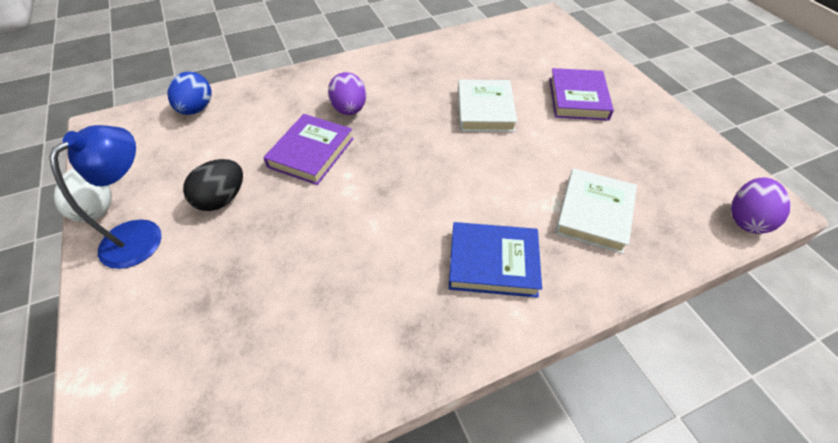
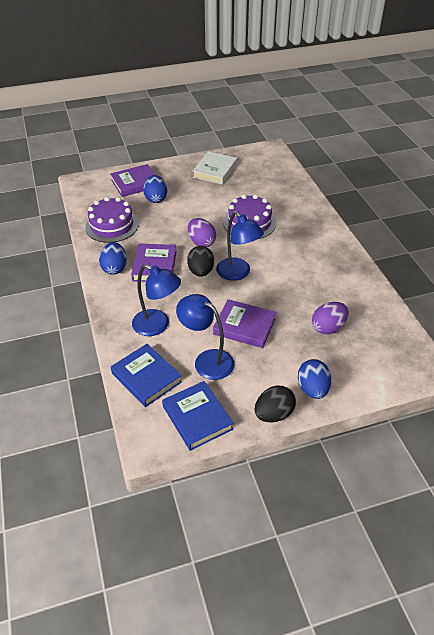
black egg: [183,159,243,211] = 1 -> [187,246,214,277] [254,385,296,423] = 2
blue book: [449,222,542,298] = 1 -> [111,344,182,407] [162,381,233,451] = 2
blue egg: [168,72,212,115] = 1 -> [99,242,127,275] [143,175,167,203] [298,359,332,399] = 3
blue lamp: [49,125,162,269] = 1 -> [132,264,181,336] [176,294,234,380] [216,212,264,281] = 3
purple book: [263,114,354,185] [549,68,614,121] = 2 -> [110,164,155,197] [131,244,176,282] [213,299,276,348] = 3
purple cake: none = 0 -> [85,197,139,243] [223,194,276,239] = 2
white book: [458,80,517,132] [555,168,637,254] = 2 -> [193,151,237,184] = 1
white egg: [54,168,112,222] = 1 -> none = 0

